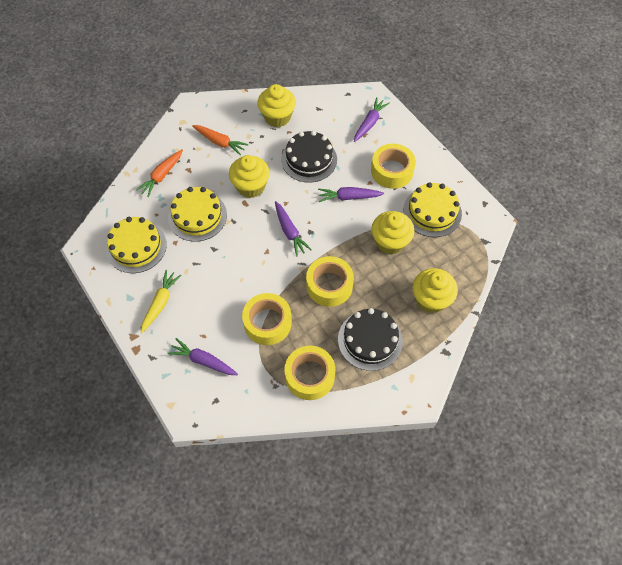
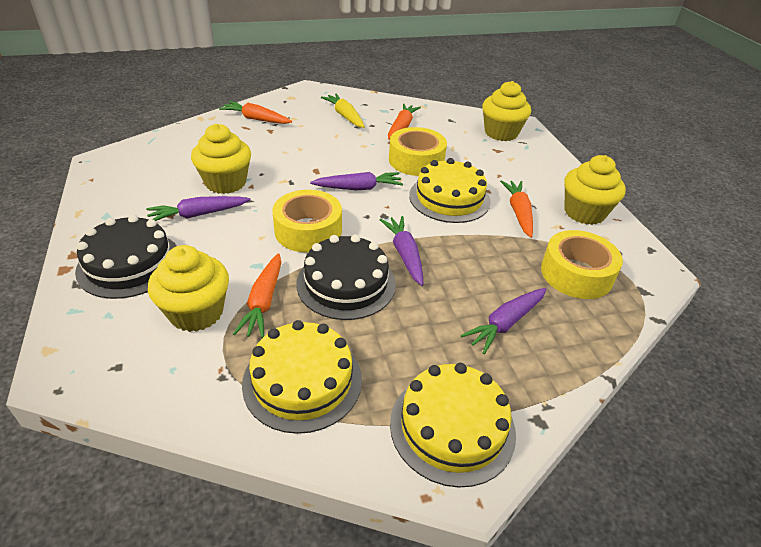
orange carrot: [136,150,183,197] [192,125,249,156] = 2 -> [219,101,292,124] [233,253,281,338] [388,104,421,140] [500,180,533,238] = 4
yellow tape: [242,293,292,345] [284,346,335,400] [306,256,354,307] [371,144,416,189] = 4 -> [272,190,342,253] [389,127,447,176] [541,230,623,299] = 3

